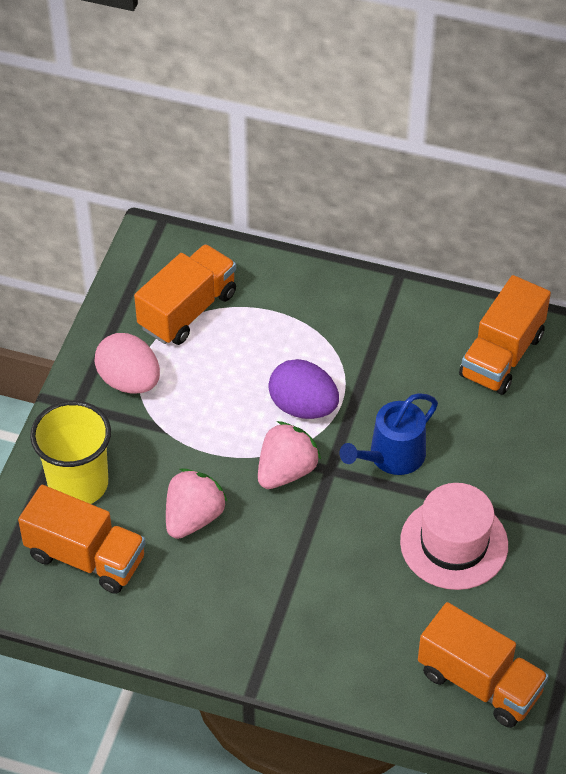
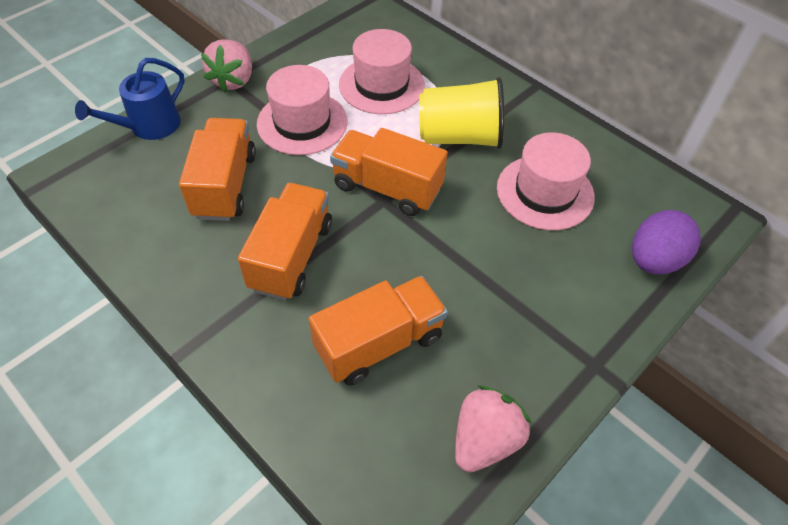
pink egg: [94,333,160,393] = 1 -> none = 0
pink hat: [400,483,508,590] = 1 -> [257,65,348,155] [339,29,425,114] [497,132,595,230] = 3

